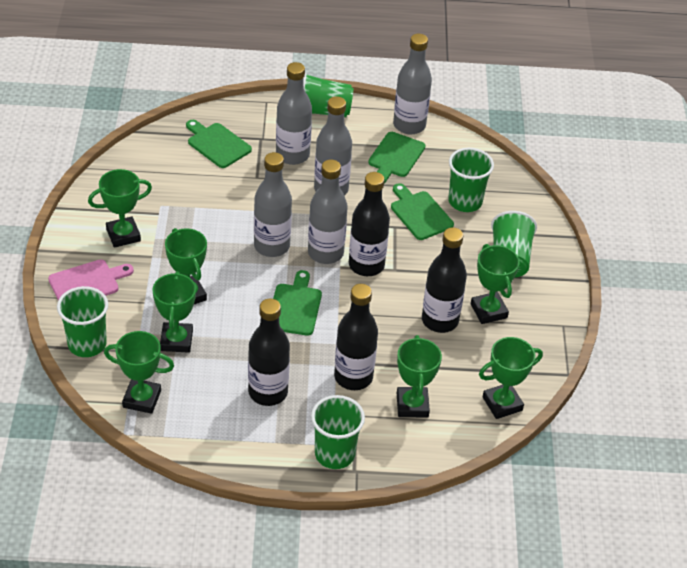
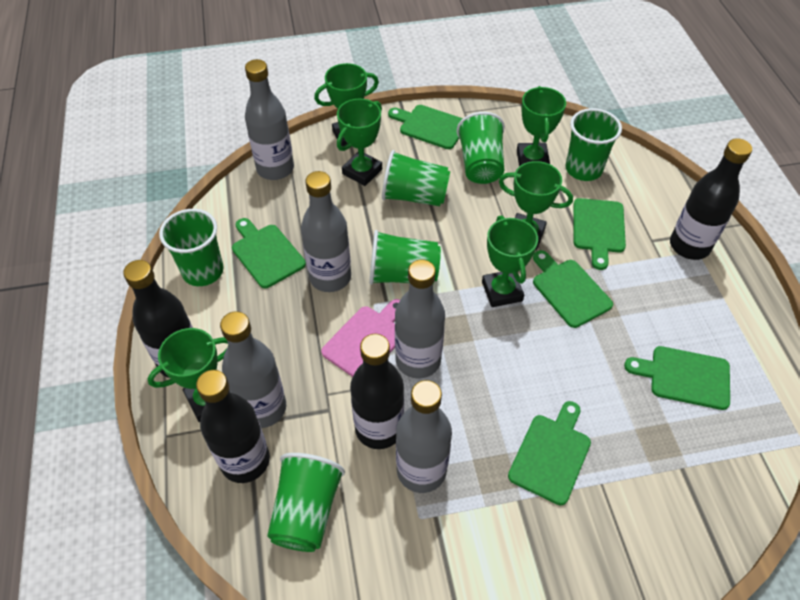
green cup: [57,286,108,357] [303,73,353,117] [311,395,365,469] [448,148,494,212] [491,211,537,278] = 5 -> [159,209,224,286] [267,453,345,552] [369,230,441,285] [382,150,450,206] [456,112,505,184] [565,108,622,181] = 6
green cutting board: [186,120,252,168] [273,270,322,336] [368,132,426,183] [391,183,454,240] = 4 -> [232,218,306,288] [388,105,463,149] [508,401,591,505] [533,250,613,328] [573,198,626,270] [624,346,730,410] = 6
green trophy: [88,169,152,248] [104,331,174,414] [153,271,196,353] [165,228,207,304] [397,335,442,417] [471,244,520,324] [479,337,543,419] = 7 -> [148,328,228,422] [314,63,379,146] [337,98,382,186] [482,216,538,307] [499,161,573,250] [517,86,566,166] = 6

